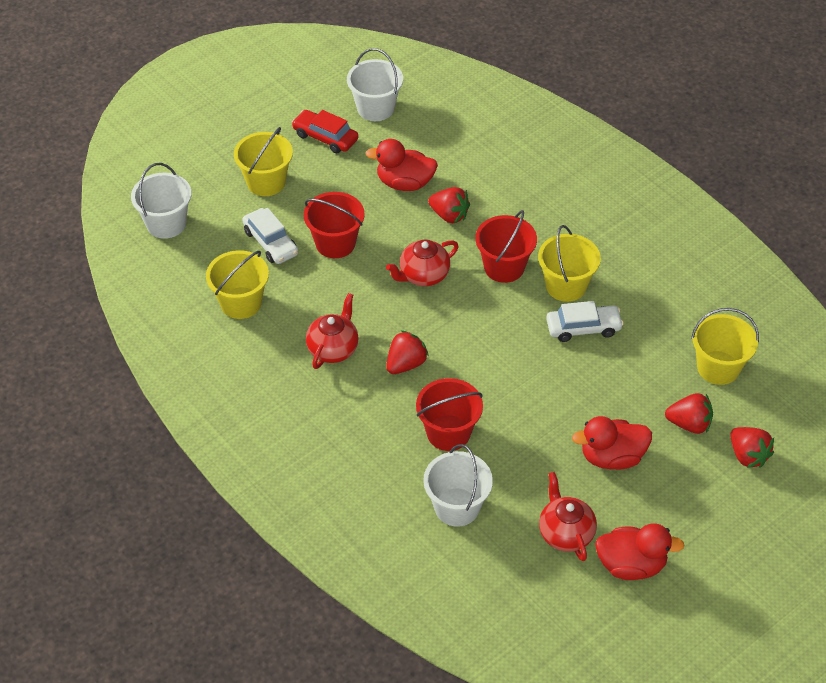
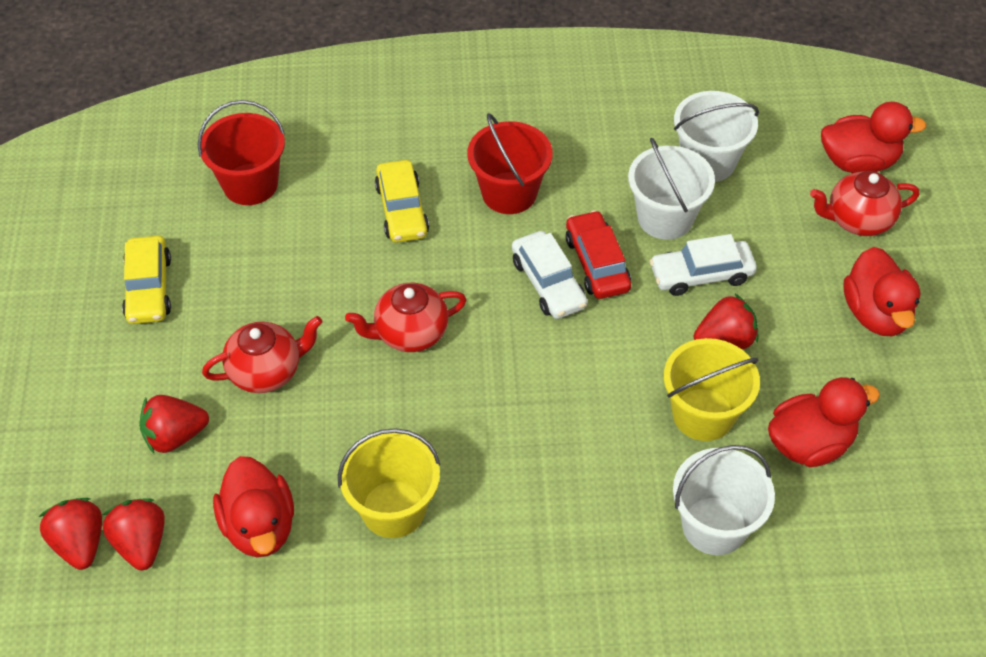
red bucket: [304,192,365,258] [416,378,483,451] [475,210,537,283] = 3 -> [198,100,285,205] [467,113,553,214] = 2
red duck: [366,139,438,191] [572,416,652,470] [595,523,685,580] = 3 -> [213,456,294,557] [768,377,880,467] [821,102,927,173] [844,247,920,336] = 4
yellow bucket: [206,250,269,319] [234,127,293,196] [538,225,601,302] [691,308,759,385] = 4 -> [338,428,440,538] [664,338,760,441] = 2
yellow car: none = 0 -> [122,236,171,324] [375,160,429,243] = 2

